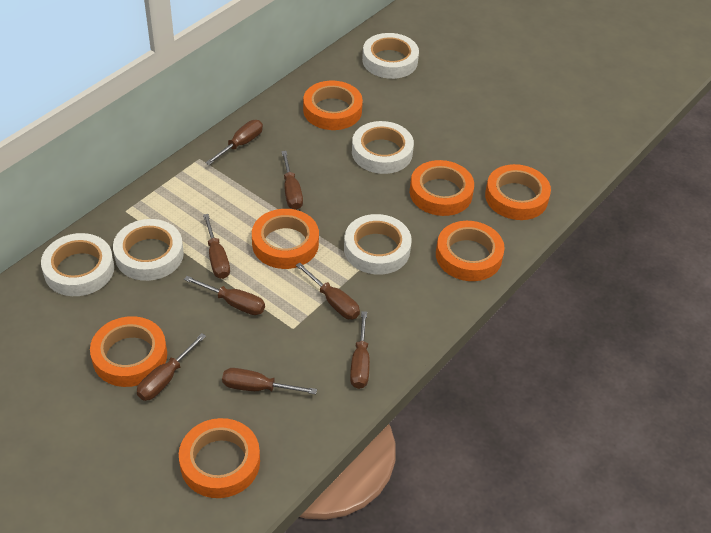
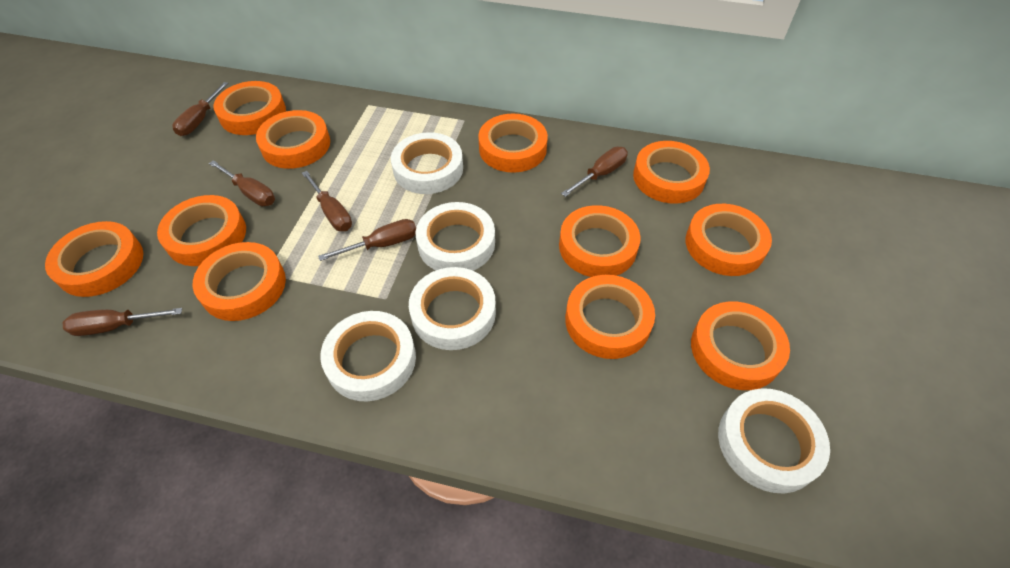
brown screwdriver: [137,333,206,401] [184,276,265,315] [203,214,230,279] [206,120,263,165] [222,368,317,394] [281,151,303,210] [296,263,360,319] [350,311,370,389] = 8 -> [63,308,182,336] [172,82,229,136] [209,160,275,206] [302,171,352,231] [318,219,416,261] [561,147,628,197] = 6
orange tape: [90,316,167,387] [179,418,260,498] [252,209,319,269] [303,81,363,130] [410,160,474,216] [436,221,505,281] [485,164,551,220] = 7 -> [45,221,143,297] [157,195,246,266] [193,242,286,321] [214,81,286,135] [256,110,330,169] [478,114,548,173] [559,205,641,277] [565,275,655,359] [633,141,710,204] [685,204,772,276] [691,301,790,390] = 11

